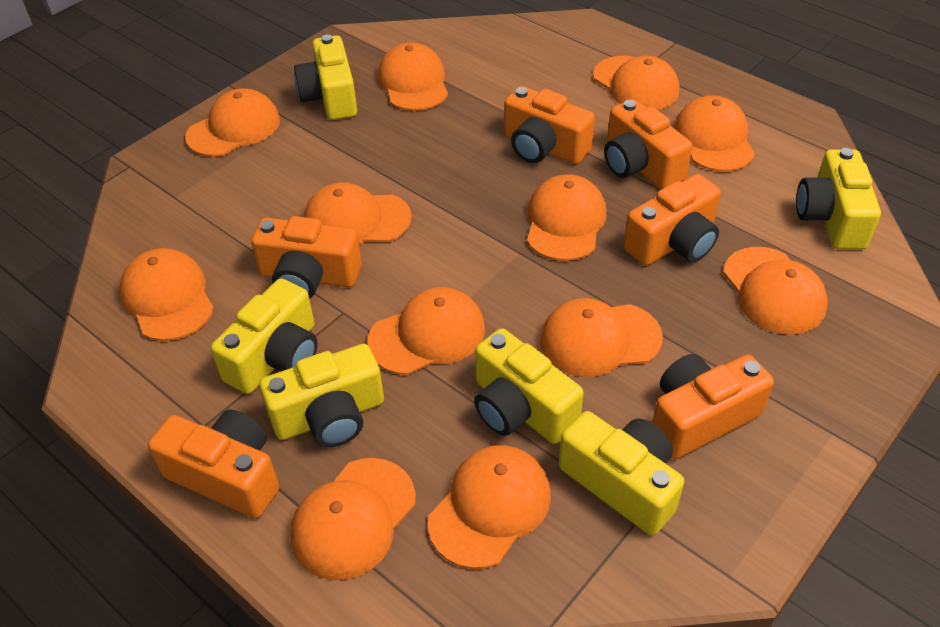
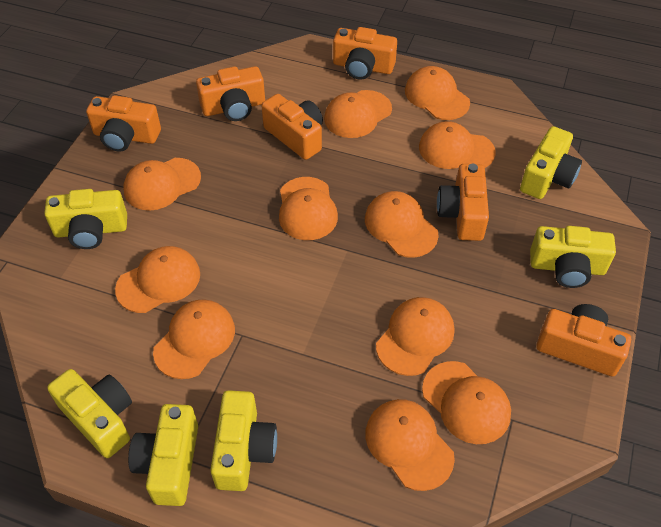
orange cap: [119,248,214,341] [185,88,280,157] [290,458,416,580] [303,182,412,245] [367,287,485,375] [378,42,448,111] [428,445,551,569] [527,174,607,261] [540,298,663,377] [593,56,680,110] [674,96,755,172] [723,247,828,335] = 12 -> [115,246,200,313] [124,158,201,211] [153,299,235,379] [279,177,338,240] [324,90,392,138] [365,191,439,258] [365,399,455,491] [376,297,454,376] [405,66,470,120] [419,121,496,169] [422,361,511,444] = 11

